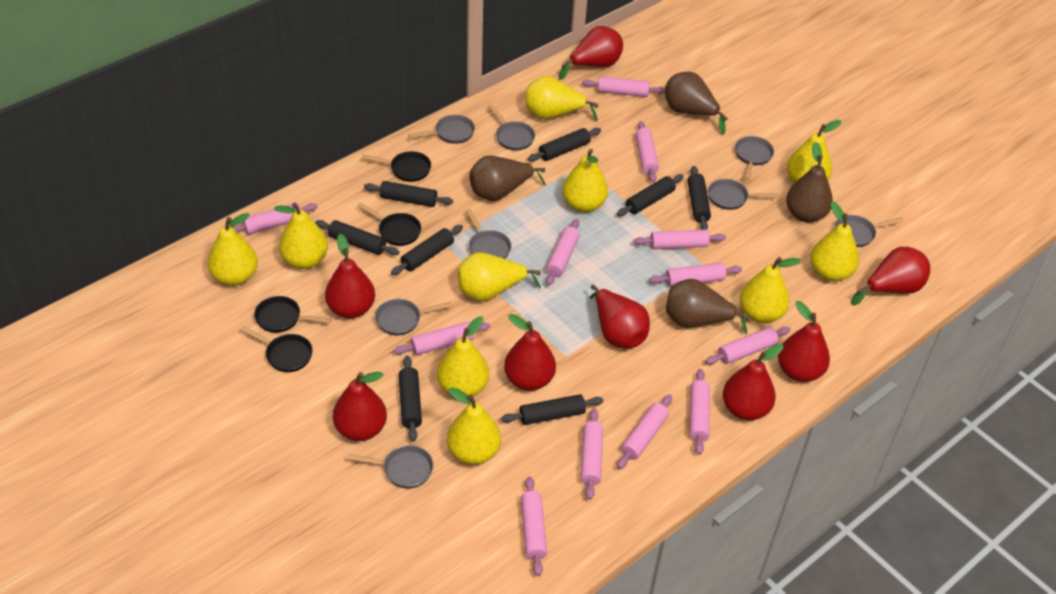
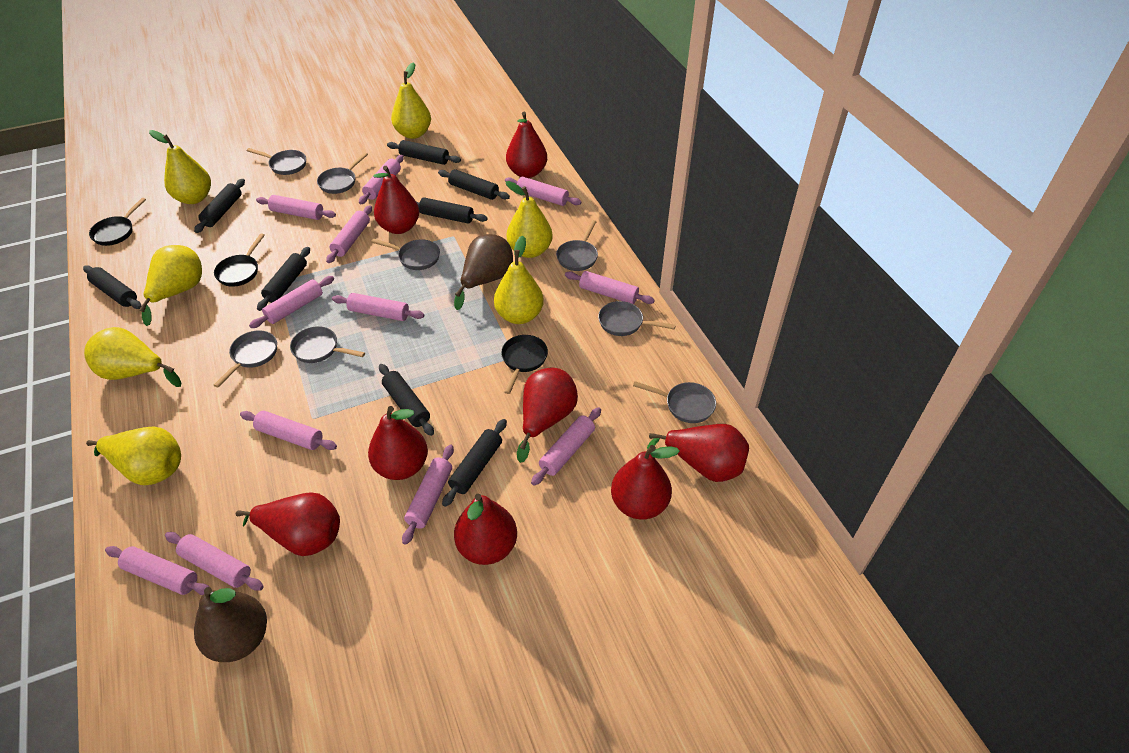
black pan: [240,326,313,372] [254,296,331,333] [358,202,421,246] [362,151,431,182] = 4 -> [89,198,146,246] [214,233,265,287] [501,335,548,394] = 3
brown pear: [470,155,546,201] [665,72,728,135] [666,279,750,334] [786,142,833,222] = 4 -> [194,587,267,662] [454,234,513,310] = 2
yellow pear: [208,213,258,286] [274,202,328,269] [437,316,489,396] [447,387,501,465] [458,252,541,301] [526,76,599,121] [563,149,608,212] [740,257,801,323] [787,120,841,184] [810,201,859,282] = 10 -> [84,327,181,387] [86,426,181,485] [139,245,202,326] [149,130,211,204] [391,62,431,139] [494,236,544,324] [506,181,553,258] = 7

